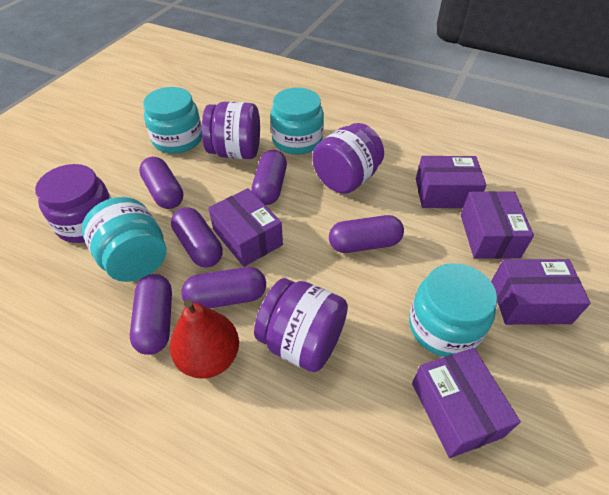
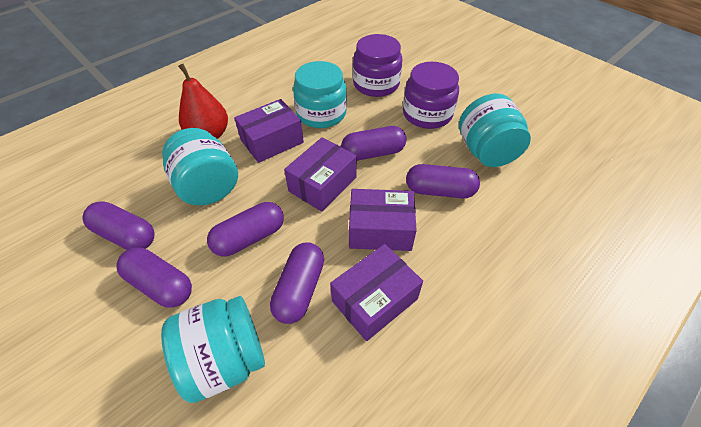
purple box: [208,188,283,267] [412,348,521,458] [416,156,486,208] [461,191,534,259] [491,259,591,325] = 5 -> [234,99,304,163] [284,137,357,212] [330,244,423,341] [349,189,417,251] = 4
purple jar: [35,164,111,243] [202,102,260,159] [254,278,348,372] [312,123,384,194] = 4 -> [353,34,402,97] [403,62,459,129] = 2

